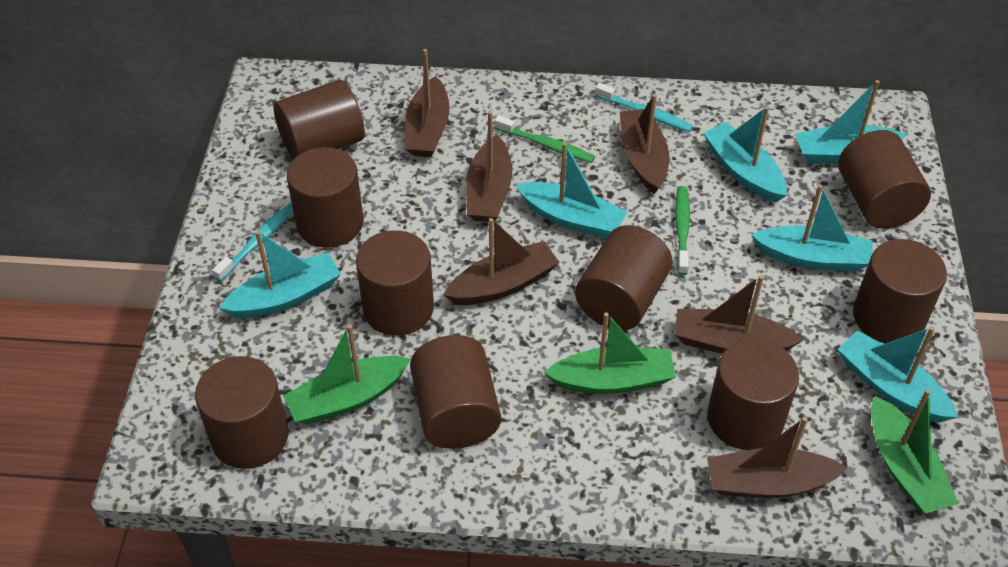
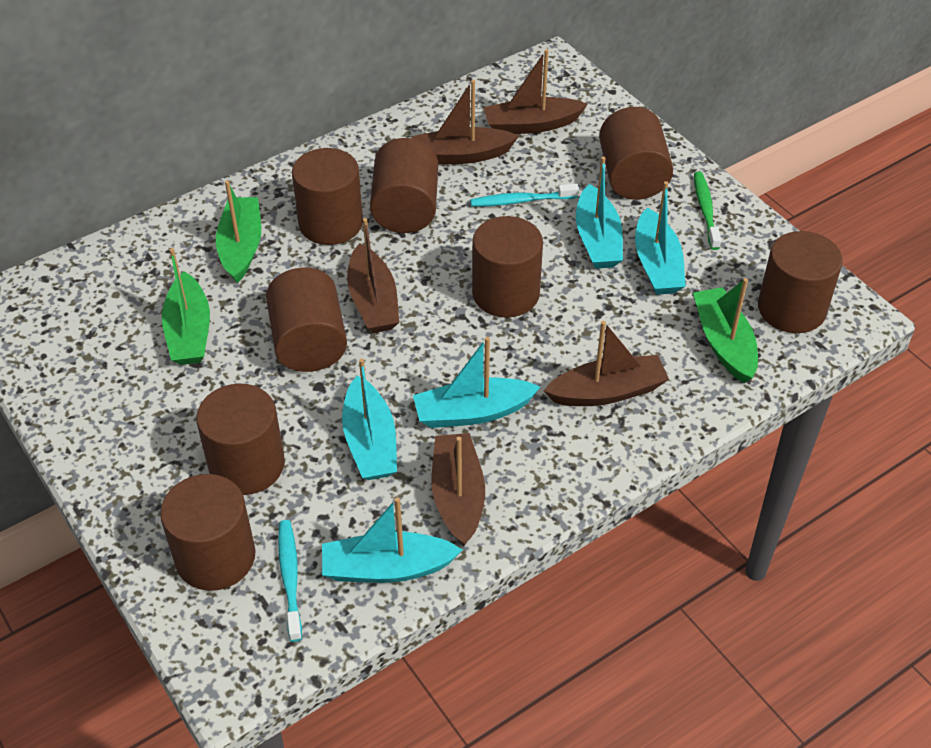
brown boat: [405,49,450,157] [443,218,560,305] [466,111,512,222] [620,94,669,194] [674,275,804,354] [707,417,847,498] = 6 -> [347,218,399,333] [412,80,519,164] [431,433,485,546] [483,49,588,134] [544,321,669,406] = 5
brown cylinder: [195,356,289,469] [274,80,365,160] [287,147,364,248] [356,230,434,336] [410,335,501,449] [575,225,673,330] [708,339,799,450] [838,130,931,229] [853,239,947,344] = 9 -> [160,474,256,591] [196,383,285,495] [266,268,347,372] [292,148,363,245] [370,138,438,233] [472,216,543,317] [599,107,673,200] [758,231,843,333] = 8
green toothbrush: [495,115,595,163] [675,186,690,275] = 2 -> [694,172,721,250] = 1
turquoise boat: [219,231,341,318] [516,142,627,238] [703,106,787,203] [751,185,873,272] [795,80,907,163] [838,327,958,422] = 6 -> [322,497,462,583] [342,358,397,480] [413,337,540,428] [576,157,623,269] [635,181,686,295] = 5

